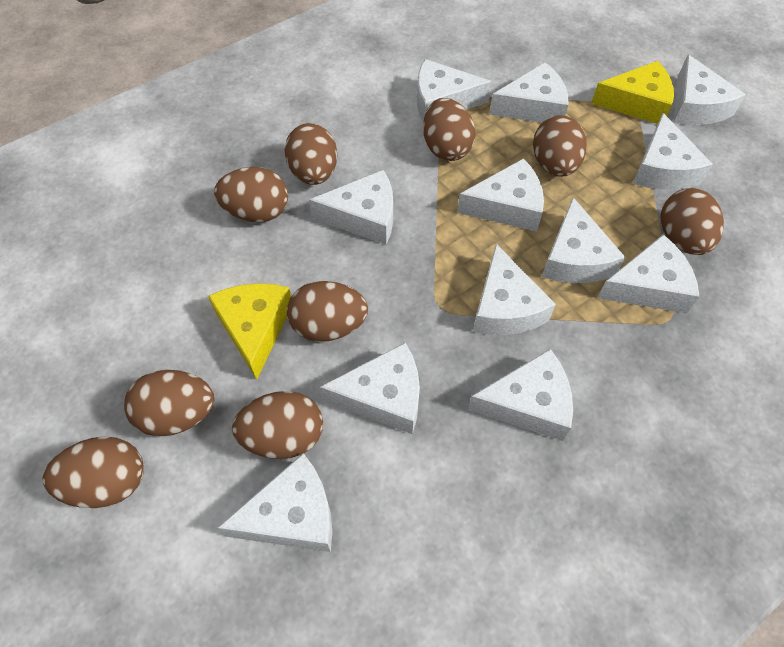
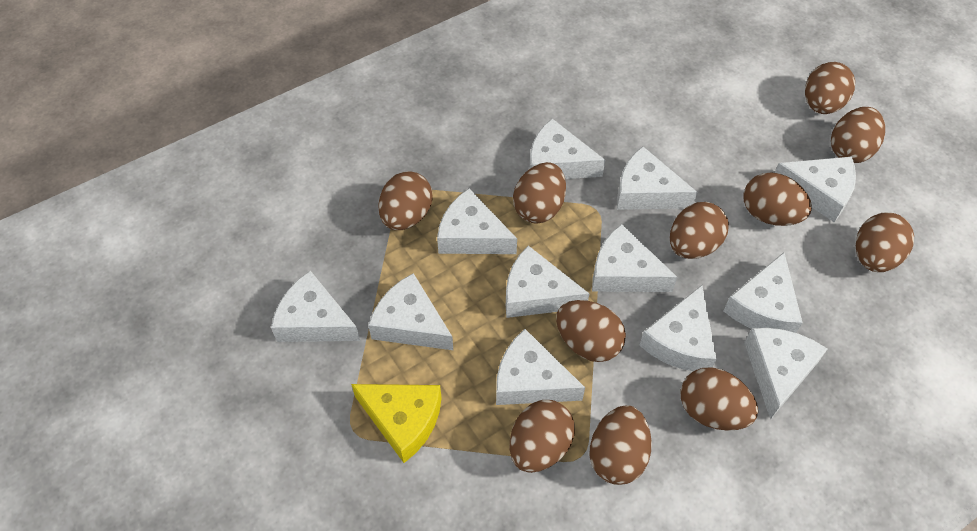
brown egg: [43,436,144,508] [124,370,214,436] [214,167,288,222] [232,391,323,459] [285,123,337,185] [287,281,368,342] [423,98,476,161] [533,115,587,177] [661,188,724,255] = 9 -> [378,171,433,230] [510,400,575,473] [513,162,566,224] [556,300,626,362] [590,405,652,485] [670,202,729,259] [681,367,758,431] [744,172,812,226] [805,62,855,114] [831,107,885,163] [856,212,914,272] = 11
yellow cheese: [208,283,291,380] [591,61,674,124] = 2 -> [351,384,441,463] = 1

